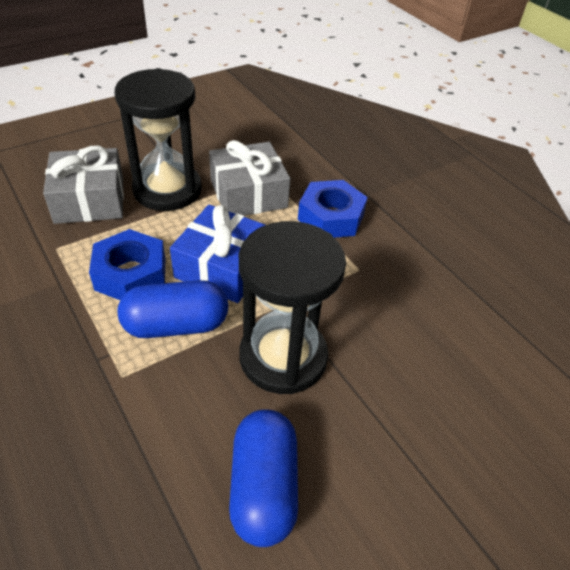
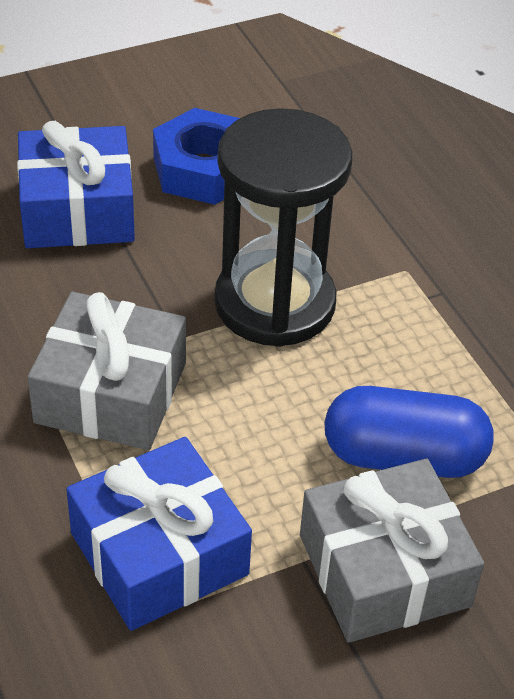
black hourglass: [115,68,202,211] [239,221,346,394] = 2 -> [214,108,352,347] = 1
blue capsule: [118,280,228,338] [229,409,298,547] = 2 -> [324,386,494,478] = 1
blue gift: [170,205,265,303] = 1 -> [17,121,135,248] [66,437,252,631] = 2
blue nut: [89,229,165,300] [298,180,368,238] = 2 -> [153,108,240,205] = 1

